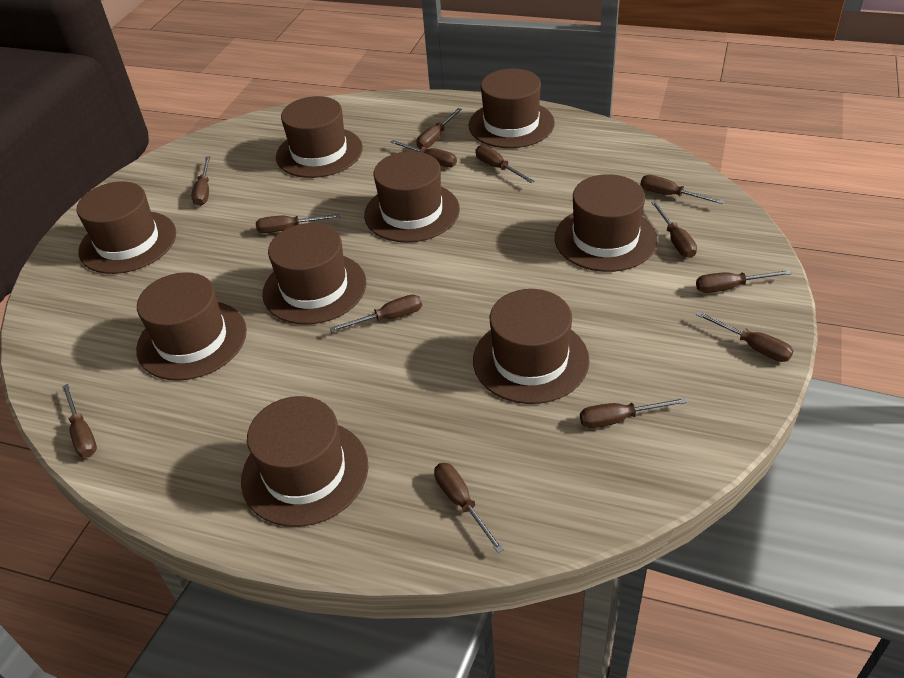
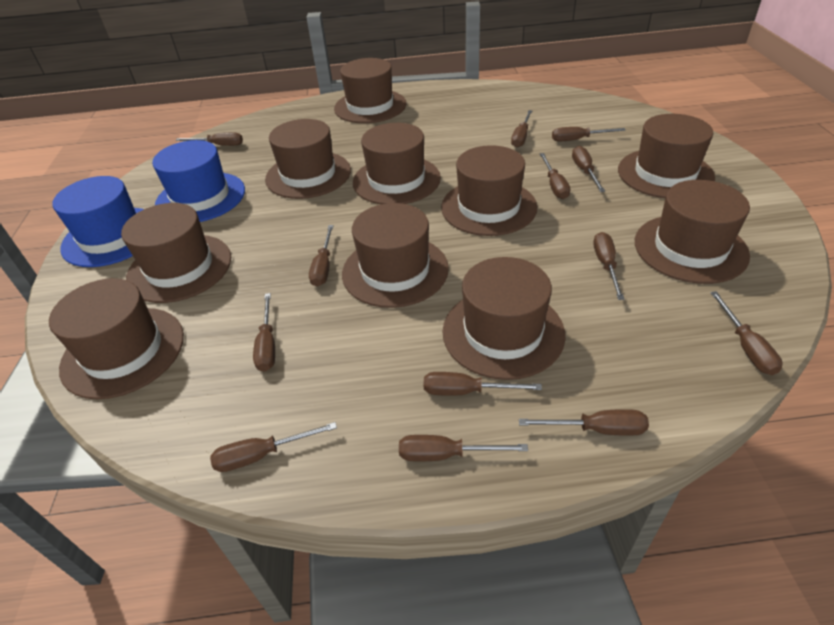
blue hat: none = 0 -> [52,176,144,267] [152,140,245,222] = 2
brown hat: [77,181,176,274] [136,272,247,381] [241,396,368,527] [262,223,367,324] [276,96,363,178] [364,151,460,243] [469,69,555,148] [473,289,590,404] [555,174,658,272] = 9 -> [49,278,184,399] [121,203,231,303] [265,119,351,199] [334,58,406,123] [342,203,449,308] [353,123,441,204] [441,145,538,236] [442,257,566,380] [618,114,715,198] [635,180,750,284] = 10

